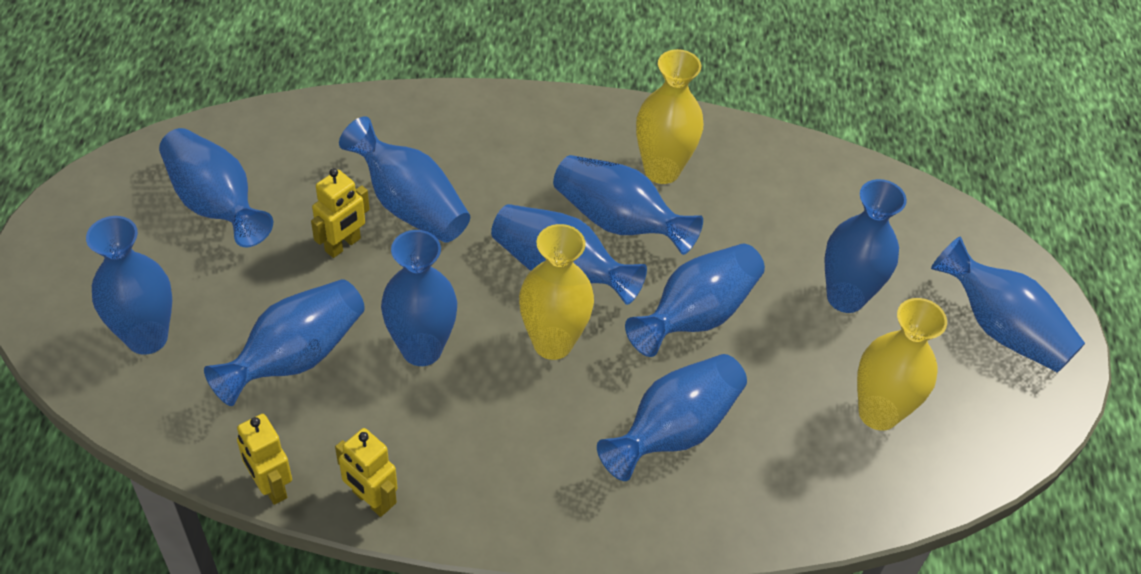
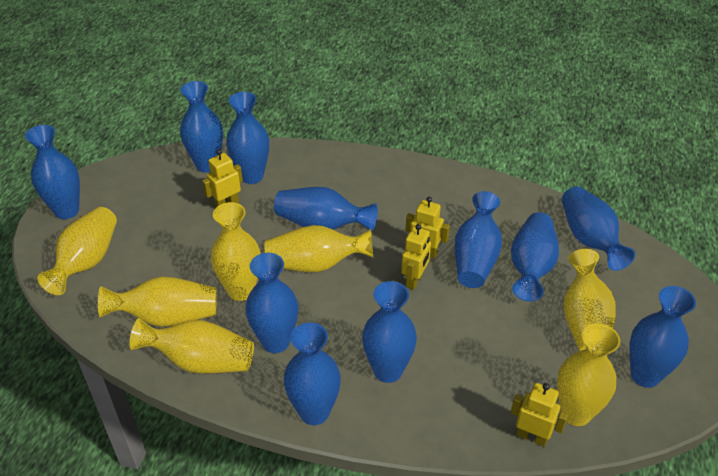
yellow robot: [237,414,292,505] [311,168,370,258] [335,428,398,517] = 3 -> [202,149,243,207] [401,224,431,290] [406,197,450,259] [511,383,568,447] = 4
yellow vase: [519,224,594,360] [636,49,703,184] [857,298,947,431] = 3 -> [37,207,117,295] [98,276,217,327] [130,318,254,374] [211,202,261,301] [265,225,373,272] [557,324,620,426] [563,249,616,351] = 7

